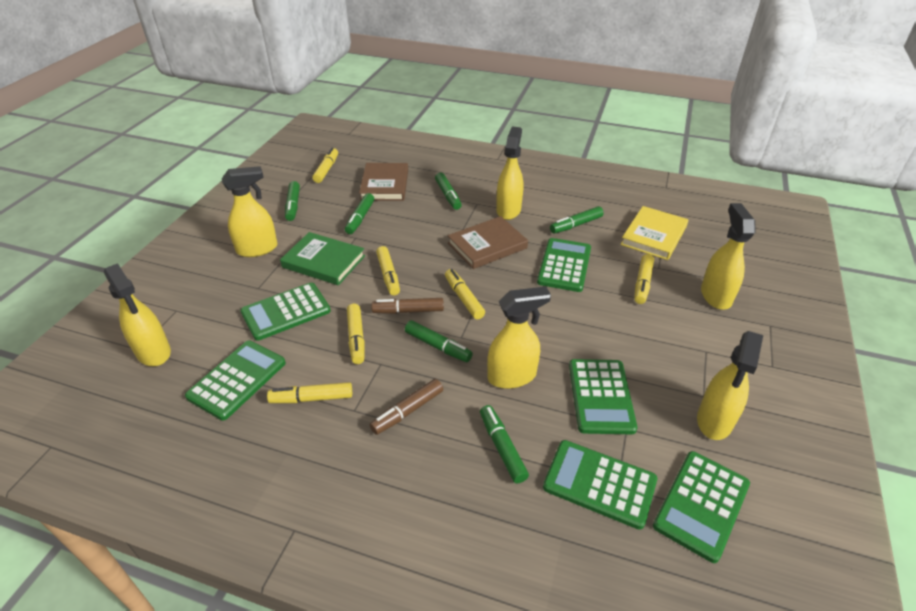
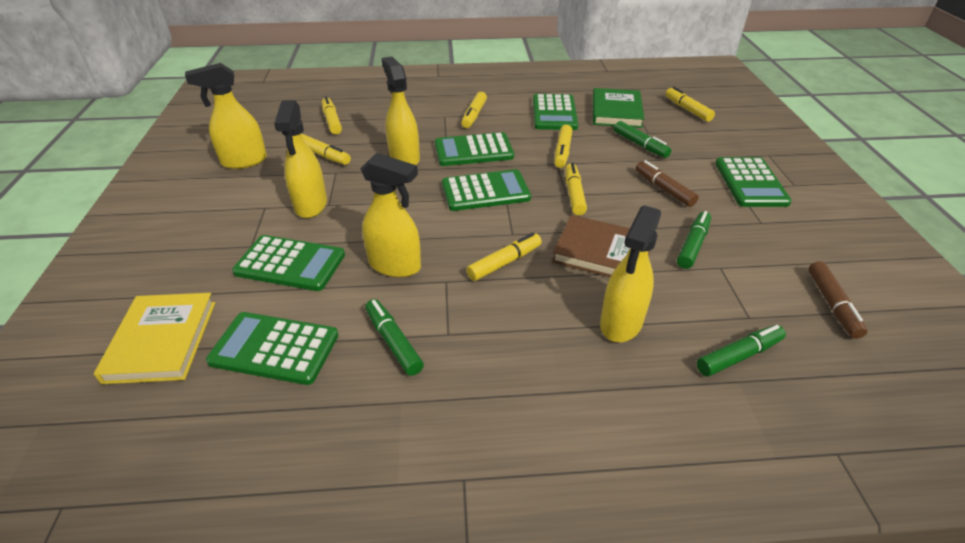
brown book: [359,163,408,201] [448,216,528,269] = 2 -> [552,215,650,277] = 1
green marker: [285,181,300,221] [345,193,374,234] [405,320,473,362] [435,173,462,210] [480,405,529,483] [550,206,604,234] = 6 -> [365,299,424,376] [614,121,672,158] [677,211,711,269] [696,325,786,377] = 4
yellow marker: [267,382,352,403] [312,148,338,183] [347,304,365,364] [376,246,400,295] [445,269,485,319] [634,254,654,304] = 6 -> [301,134,351,165] [322,96,342,134] [461,92,487,128] [466,233,542,281] [554,125,572,168] [565,163,587,215] [665,87,715,122] = 7
yellow spray bottle: [104,263,171,366] [222,166,277,257] [487,287,551,389] [496,127,523,220] [697,331,763,440] [701,203,756,310] = 6 -> [185,63,267,169] [274,100,327,218] [360,153,421,277] [382,56,420,165] [600,205,661,342] = 5

